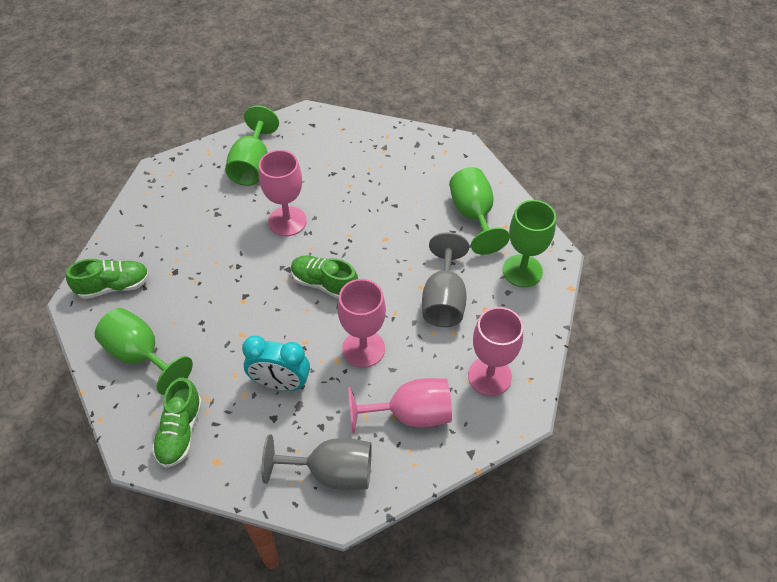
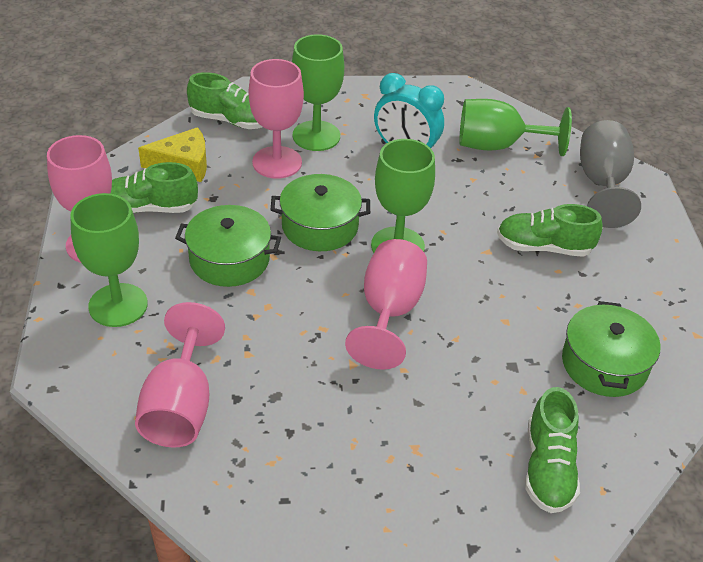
green pot: none = 0 -> [175,205,281,287] [270,174,370,251] [562,301,660,397] = 3
green shoe: [66,259,150,299] [152,378,202,468] [291,255,358,299] = 3 -> [110,162,198,213] [187,72,262,129] [497,204,603,257] [525,387,580,513] = 4
grey goblet: [261,434,372,490] [422,232,469,327] = 2 -> [580,120,641,228] = 1
yellow cheese: none = 0 -> [138,127,207,182] = 1

